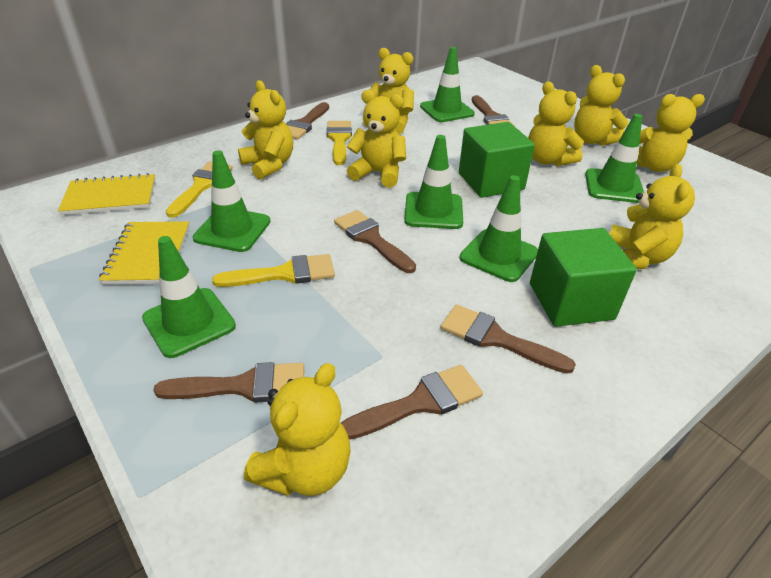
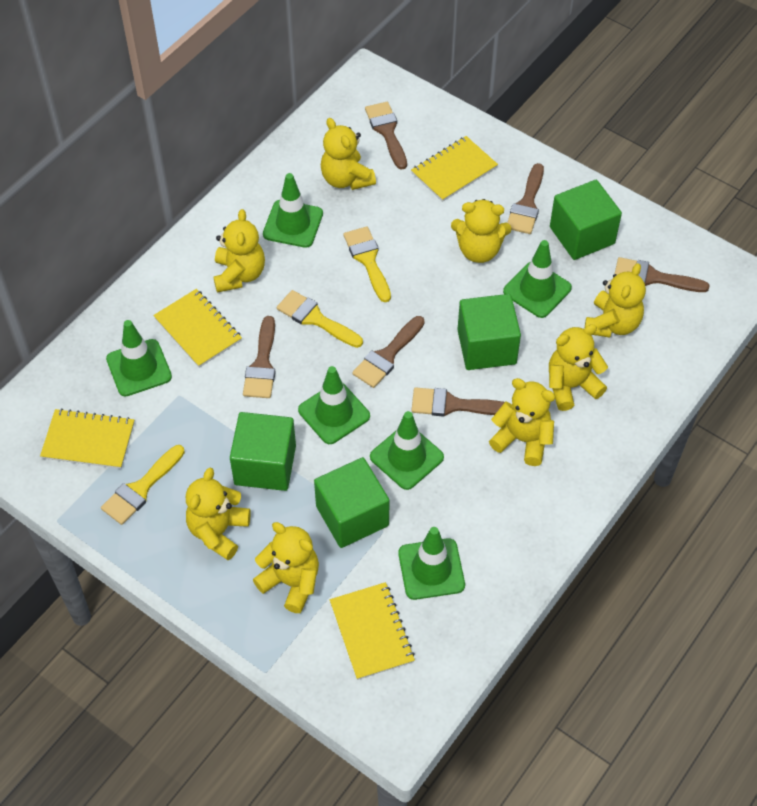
green cube: [459,122,535,198] [530,228,637,327] = 2 -> [230,412,296,491] [314,457,390,548] [457,294,521,370] [550,180,622,260] = 4
yellow notebook: [58,173,155,215] [99,221,190,285] = 2 -> [40,408,134,469] [153,289,242,368] [330,582,415,680] [411,136,498,202] = 4

